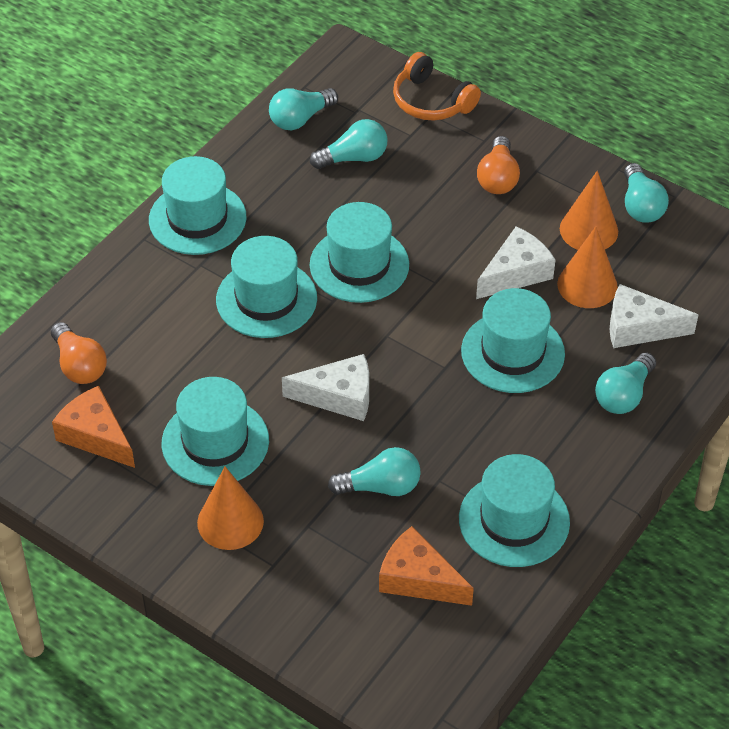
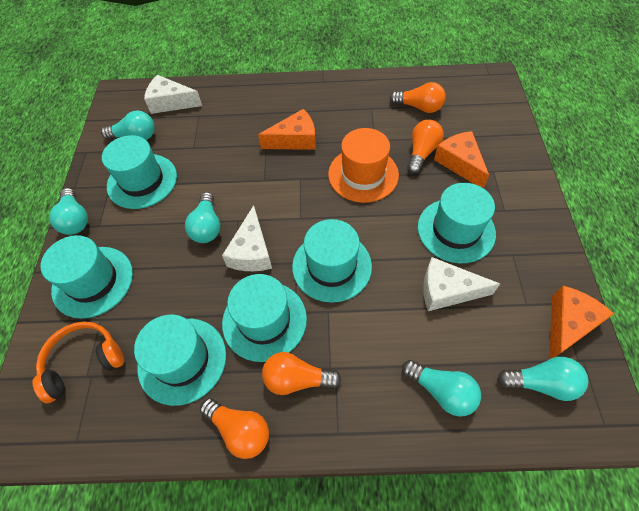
orange cheese: [52,386,135,468] [379,526,474,606] = 2 -> [258,109,316,150] [434,131,489,188] [549,286,614,359] = 3
orange cone: [197,467,264,550] [557,226,618,308] [560,171,618,250] = 3 -> none = 0
orange hat: none = 0 -> [328,128,399,203] = 1
orange light bulb: [51,322,107,384] [477,136,520,194] = 2 -> [200,398,269,459] [262,352,341,395] [390,82,446,113] [407,120,444,174] = 4

